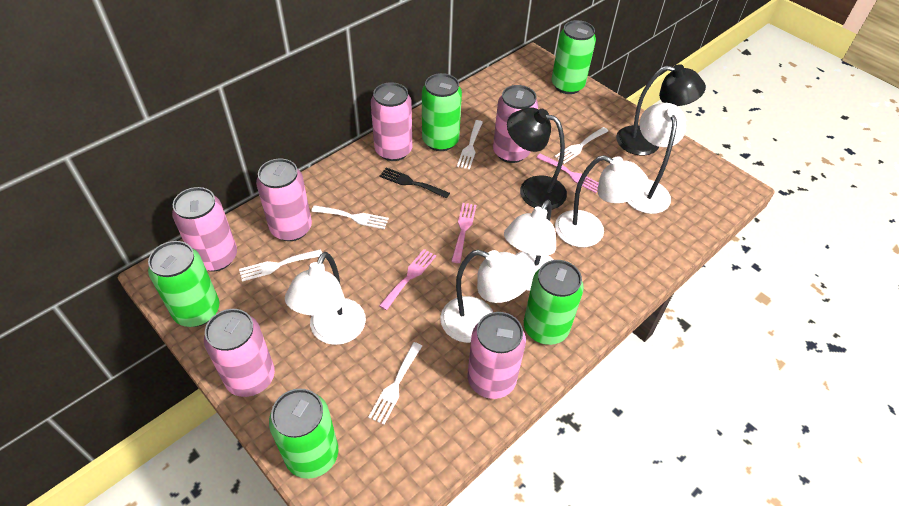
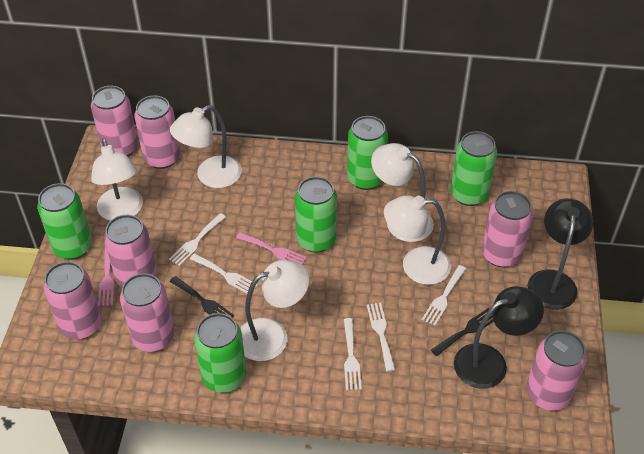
black fork: [379,168,450,199] = 1 -> [169,276,234,317] [431,308,494,356] = 2
pink can: [172,187,237,272] [204,309,275,397] [256,159,312,241] [371,82,412,161] [467,312,526,399] [493,85,538,163] = 6 -> [44,262,102,340] [91,86,138,156] [104,215,157,288] [120,273,174,352] [134,95,180,169] [482,191,533,267] [526,330,587,410] = 7
pink fork: [379,249,436,310] [451,203,476,263] [536,153,599,193] = 3 -> [98,245,114,306] [236,232,307,265] = 2

